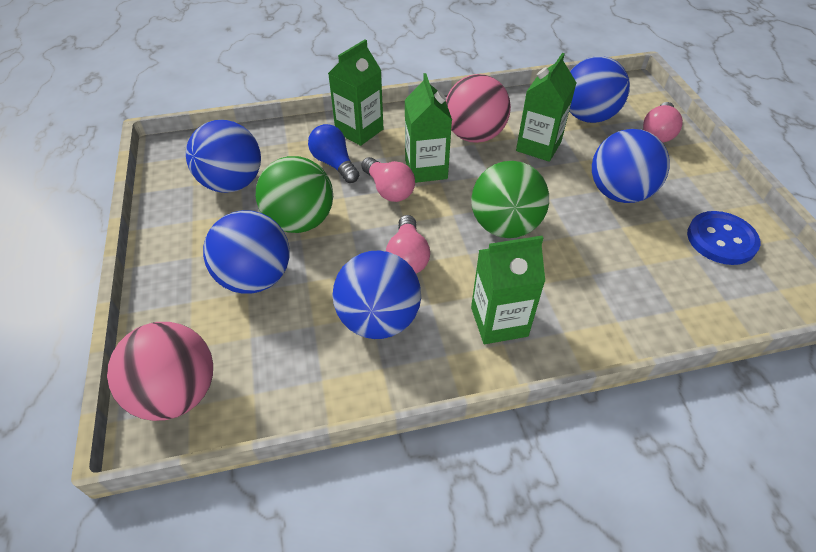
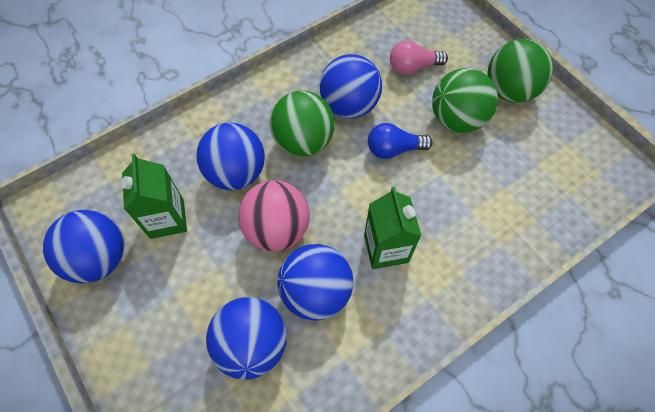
blue button: [687,211,760,265] = 1 -> none = 0
green ball: [256,156,333,233] [471,161,549,238] = 2 -> [270,91,335,157] [432,68,498,133] [487,39,553,103] = 3
green carton: [328,39,383,146] [405,73,452,183] [471,236,545,344] [516,53,577,162] = 4 -> [122,154,187,239] [364,187,422,269] = 2
pink ball: [107,322,213,421] [446,74,511,143] = 2 -> [238,180,310,252] = 1
pink light bulb: [361,157,415,202] [386,215,430,274] [643,102,683,143] = 3 -> [390,41,448,75] = 1

